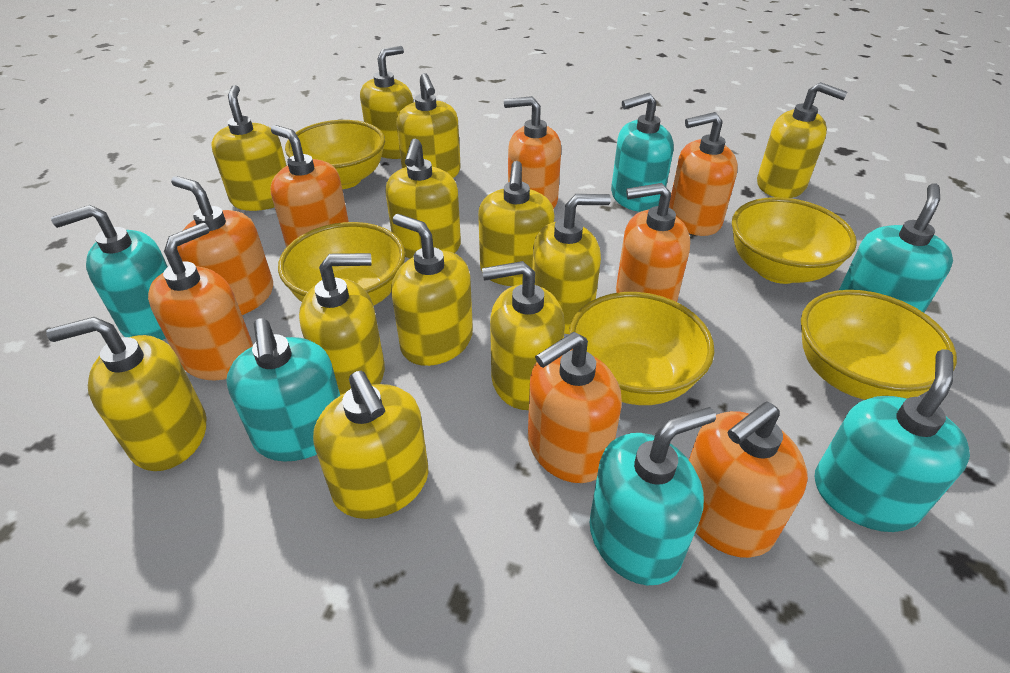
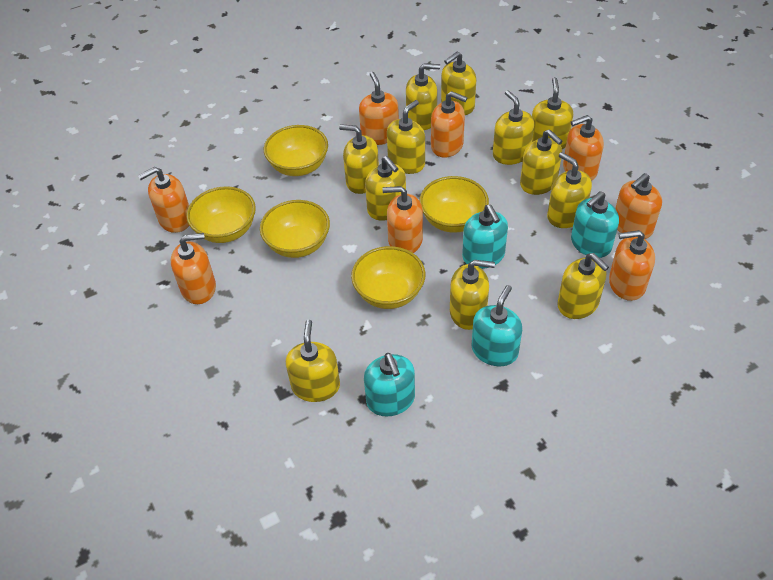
turquoise soap dispenser: [51,205,168,340] [226,319,340,462] [590,407,716,585] [611,93,674,212] [815,349,970,532] [839,183,953,313] = 6 -> [364,353,415,416] [462,204,508,269] [472,285,522,366] [571,191,619,258] = 4

